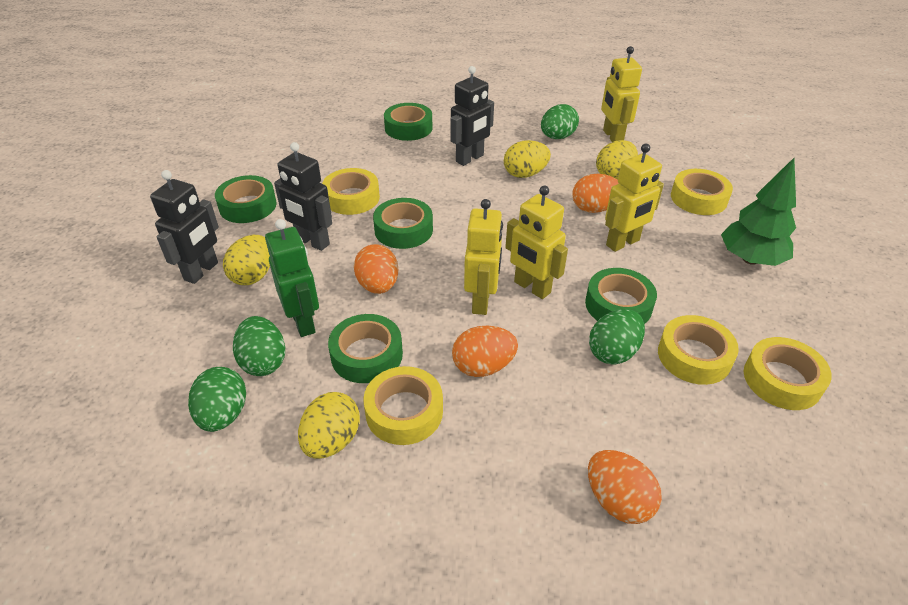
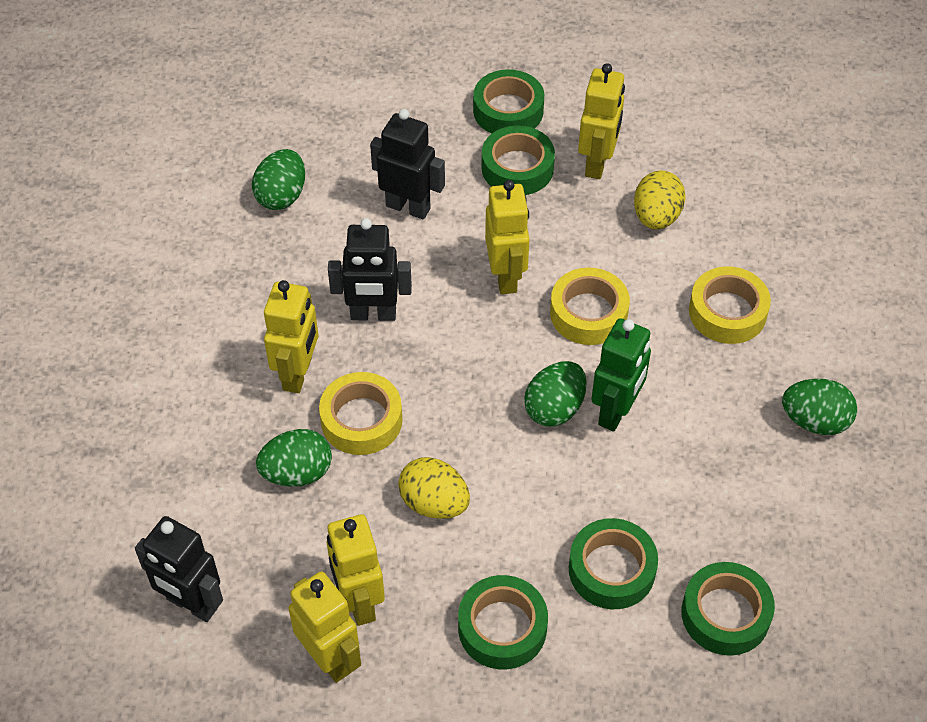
green tree: [721,158,796,266] = 1 -> none = 0
orange egg: [354,244,398,294] [452,325,518,377] [572,174,619,213] [588,450,662,524] = 4 -> none = 0
yellow egg: [223,235,270,285] [298,392,360,459] [504,140,551,178] [596,140,638,179] = 4 -> [398,457,470,519] [634,170,686,229] = 2
yellow robot: [464,199,503,315] [505,186,568,299] [601,46,642,142] [605,144,664,252] = 4 -> [264,280,318,393] [288,571,361,683] [327,514,385,626] [485,180,530,294] [578,63,625,179] = 5
yellow tape: [322,168,380,215] [363,366,443,445] [658,315,739,385] [671,169,733,215] [744,337,832,410] = 5 -> [319,372,402,455] [550,267,630,345] [689,266,771,344] = 3

